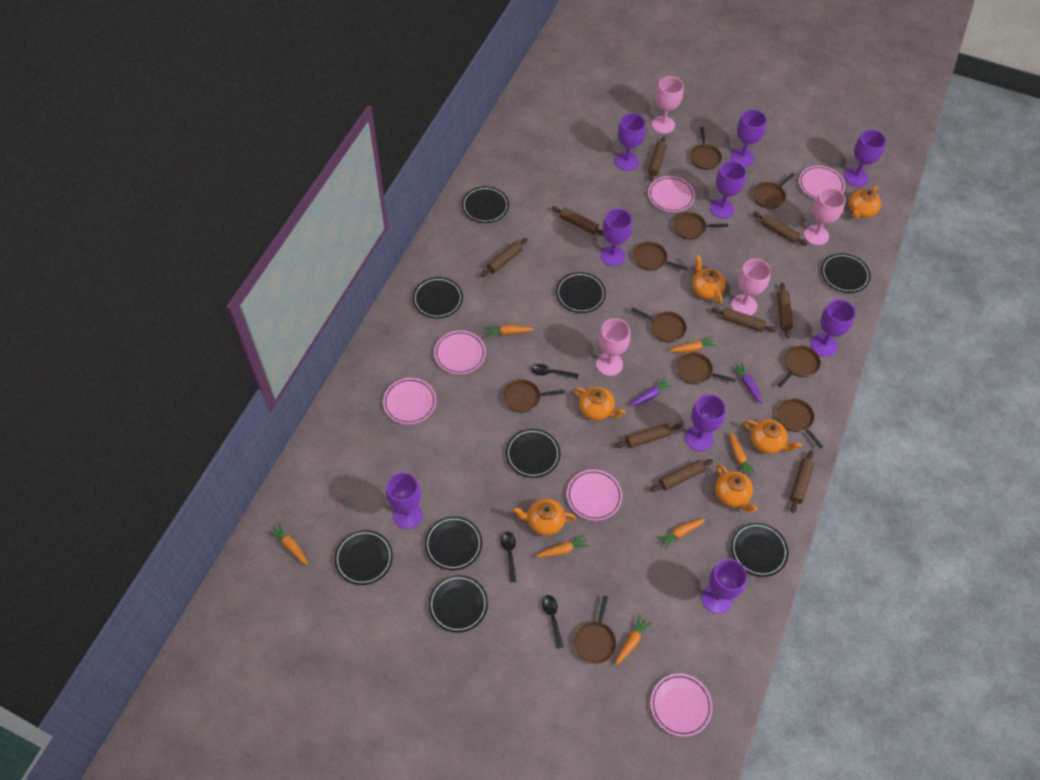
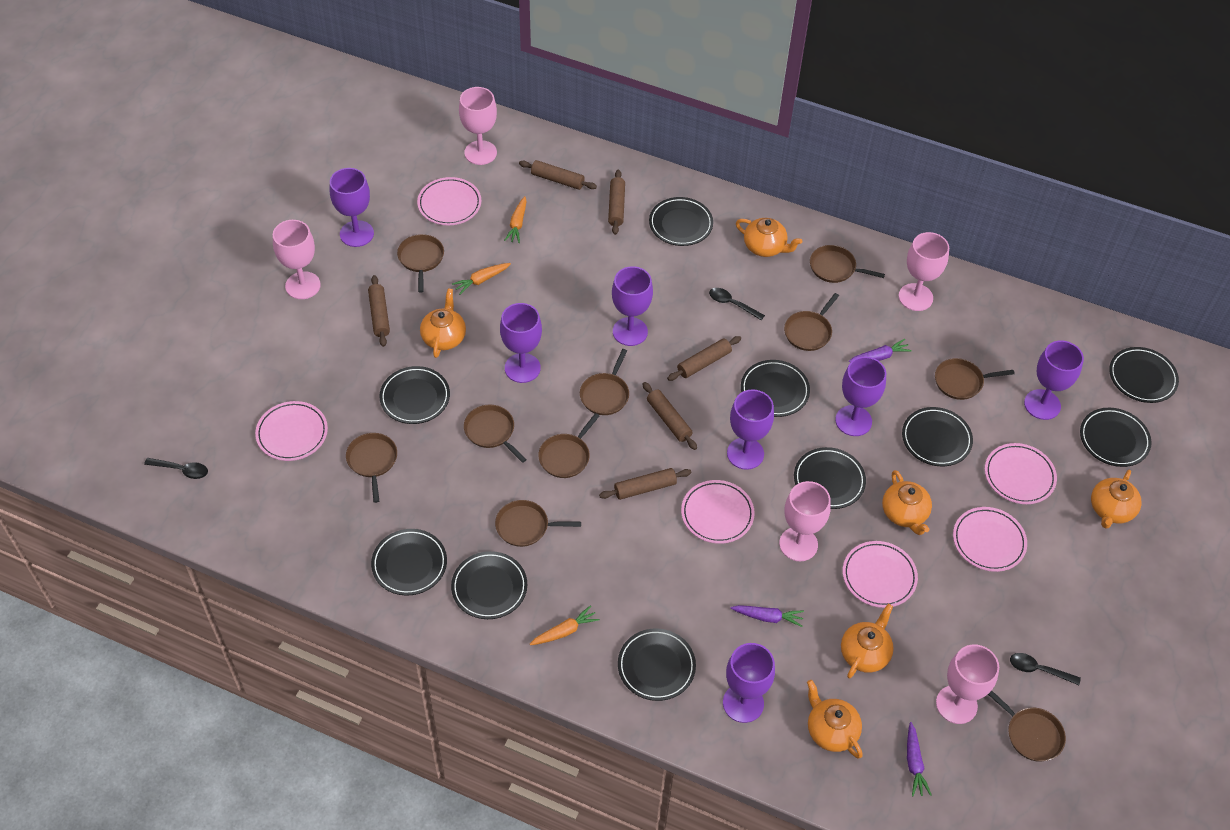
black plate: [334,530,393,585] [413,277,463,318] [425,516,482,570] [429,575,488,633] [462,186,509,223] [506,429,560,478] [556,272,606,313] [731,523,788,577] [821,253,871,293] = 9 -> [371,529,447,596] [379,366,450,424] [451,551,527,619] [618,628,696,701] [649,197,713,246] [741,360,810,417] [794,447,866,509] [902,407,973,466] [1080,408,1152,467] [1109,347,1179,403] = 10
brown rolling pin: [481,238,528,277] [552,206,604,236] [615,423,682,448] [648,137,667,181] [650,459,713,492] [711,308,777,332] [753,212,808,246] [777,283,793,339] [790,450,814,513] = 9 -> [368,275,390,347] [519,160,597,190] [599,468,692,500] [608,170,625,235] [643,382,697,450] [667,336,741,381] = 6
orange carrot: [268,523,308,565] [485,325,534,337] [536,534,590,557] [615,615,652,665] [657,518,706,549] [669,336,717,352] [729,431,756,476] = 7 -> [452,263,511,294] [504,196,527,243] [530,605,599,645] = 3
pink goblet: [596,318,630,376] [652,76,683,134] [731,259,771,316] [804,188,846,245] = 4 -> [273,220,321,299] [459,87,497,165] [779,481,831,561] [899,232,949,311] [936,644,999,724] = 5
purple carrot: [630,377,673,407] [731,362,762,404] = 2 -> [730,605,804,627] [849,339,912,362] [907,722,932,796] = 3
purple goblet: [386,472,422,529] [600,209,632,266] [615,113,646,171] [685,394,726,451] [702,559,747,614] [710,161,746,219] [731,109,767,167] [811,299,856,357] [844,130,886,187] = 9 -> [330,168,374,247] [500,303,542,383] [612,266,653,346] [723,643,775,723] [727,389,774,470] [835,357,886,436] [1024,340,1084,420] = 7

